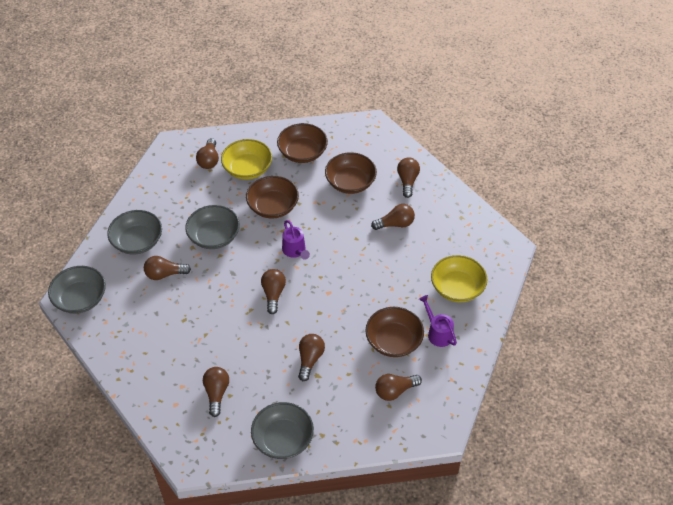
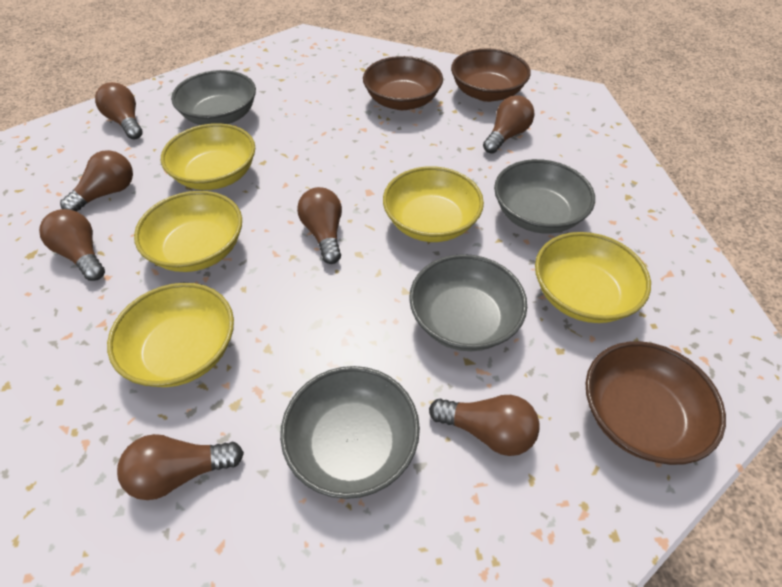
brown bowl: [246,176,299,219] [277,123,328,163] [325,152,377,194] [365,307,424,357] = 4 -> [363,56,443,110] [451,48,531,102] [586,341,726,465] = 3
brown light bulb: [144,256,191,280] [196,138,219,169] [203,367,229,417] [261,269,286,314] [298,334,325,381] [371,204,415,230] [375,374,422,401] [397,157,420,198] = 8 -> [39,209,105,281] [60,150,133,211] [95,82,143,139] [117,434,244,500] [297,187,342,264] [429,395,540,456] [483,95,534,154] = 7
purple watering can: [282,220,310,260] [419,295,457,347] = 2 -> none = 0
yellow bowl: [221,139,272,180] [431,255,488,302] = 2 -> [107,283,234,387] [134,191,242,272] [161,123,255,190] [383,166,484,242] [535,232,651,323] = 5

